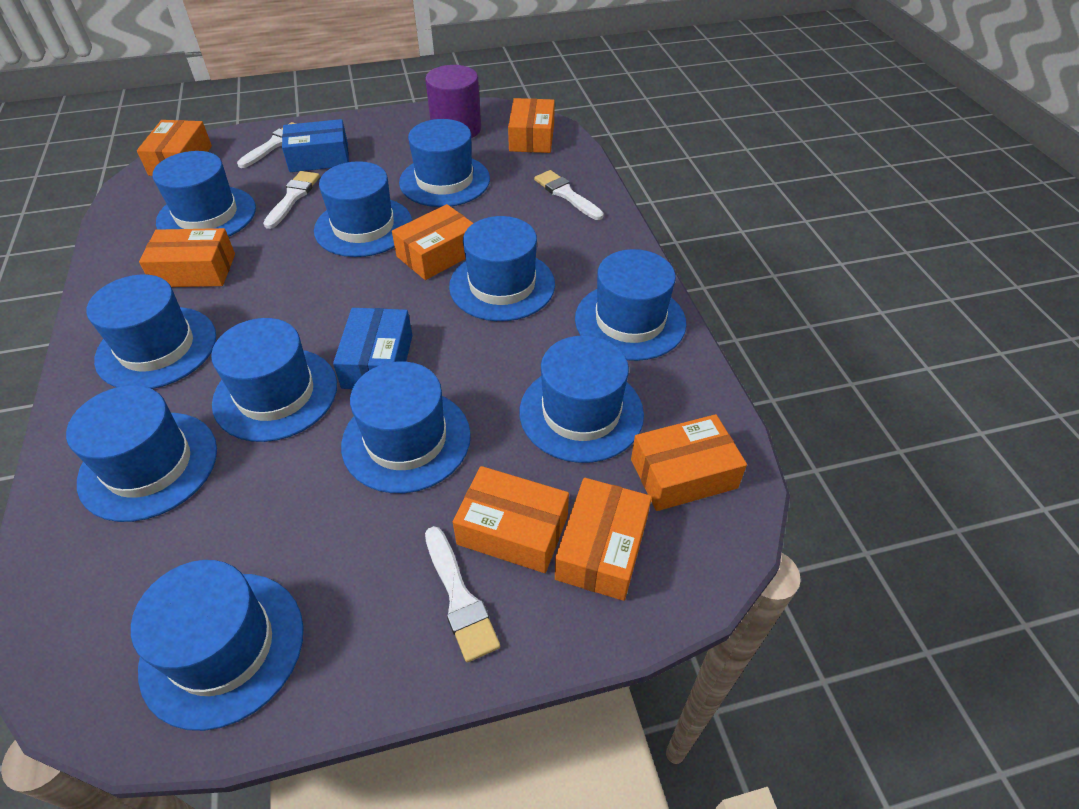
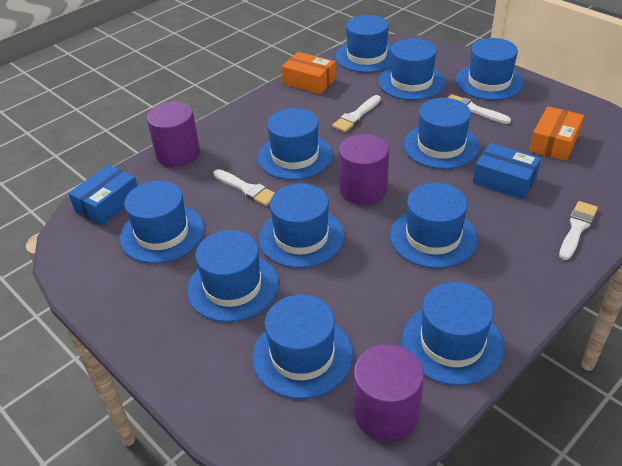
orange box: [137,120,212,176] [139,228,235,287] [392,204,474,280] [453,466,569,573] [508,98,555,153] [555,478,652,601] [631,414,747,511] = 7 -> [281,52,336,94] [529,106,584,161] = 2
purple cylinder: [425,65,481,138] = 1 -> [147,102,200,167] [339,134,389,205] [354,344,424,441] = 3

